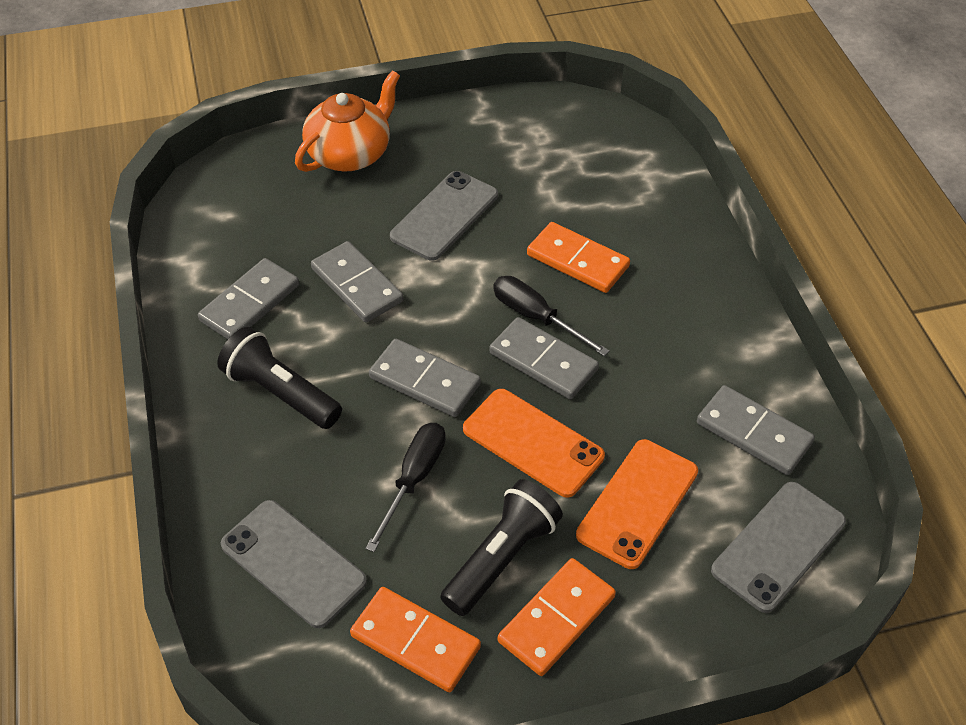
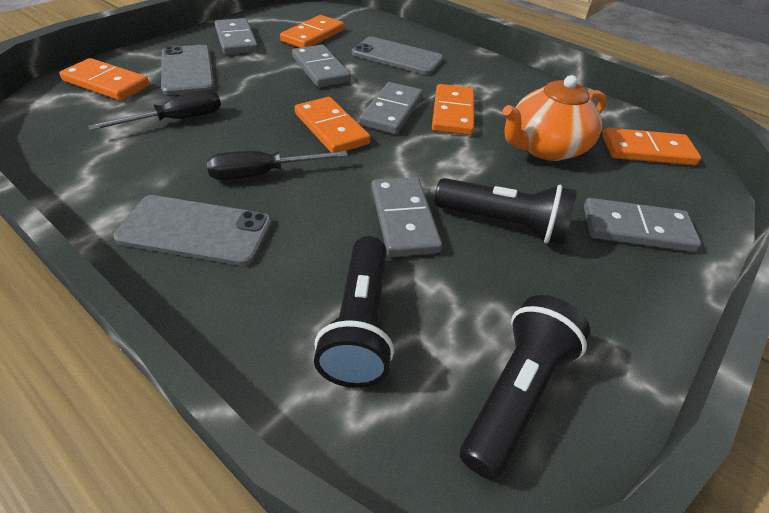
black flashlight: [217,327,342,429] [440,479,563,616] = 2 -> [314,236,394,388] [435,178,577,245] [460,295,590,481] = 3
orange domino: [350,587,481,692] [498,558,616,676] [527,222,630,293] = 3 -> [59,58,149,101] [280,15,344,48] [295,97,370,152] [432,84,474,135] [602,128,701,165] = 5
orange phone: [463,389,605,498] [576,439,698,569] = 2 -> none = 0

